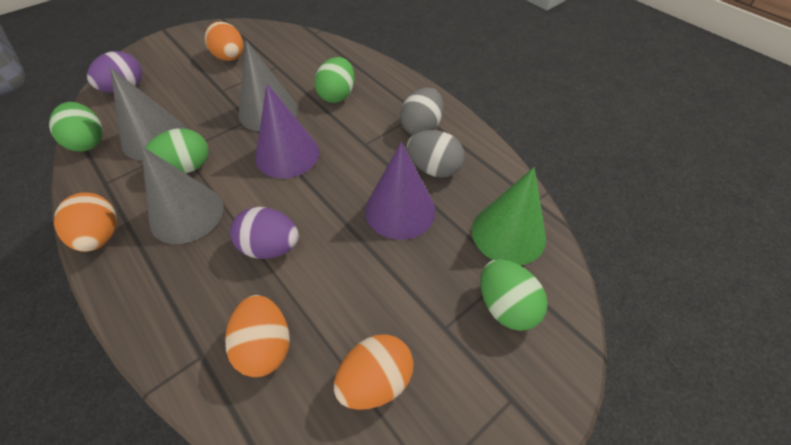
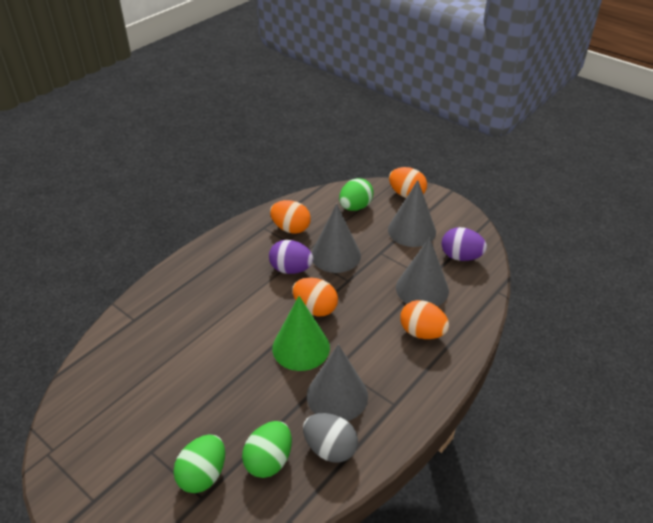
green egg: [49,102,103,152] [145,128,209,173] [314,57,355,103] [480,259,548,331] = 4 -> [174,435,225,493] [242,421,292,478] [339,178,374,211] = 3
grey cone: [110,67,186,160] [141,146,223,244] [238,41,298,131] = 3 -> [307,344,368,421] [311,204,361,273] [388,180,436,247] [396,237,449,306] = 4
grey egg: [400,87,443,135] [407,130,465,178] = 2 -> [303,413,358,463] = 1
purple cone: [255,84,319,178] [365,142,436,240] = 2 -> none = 0

